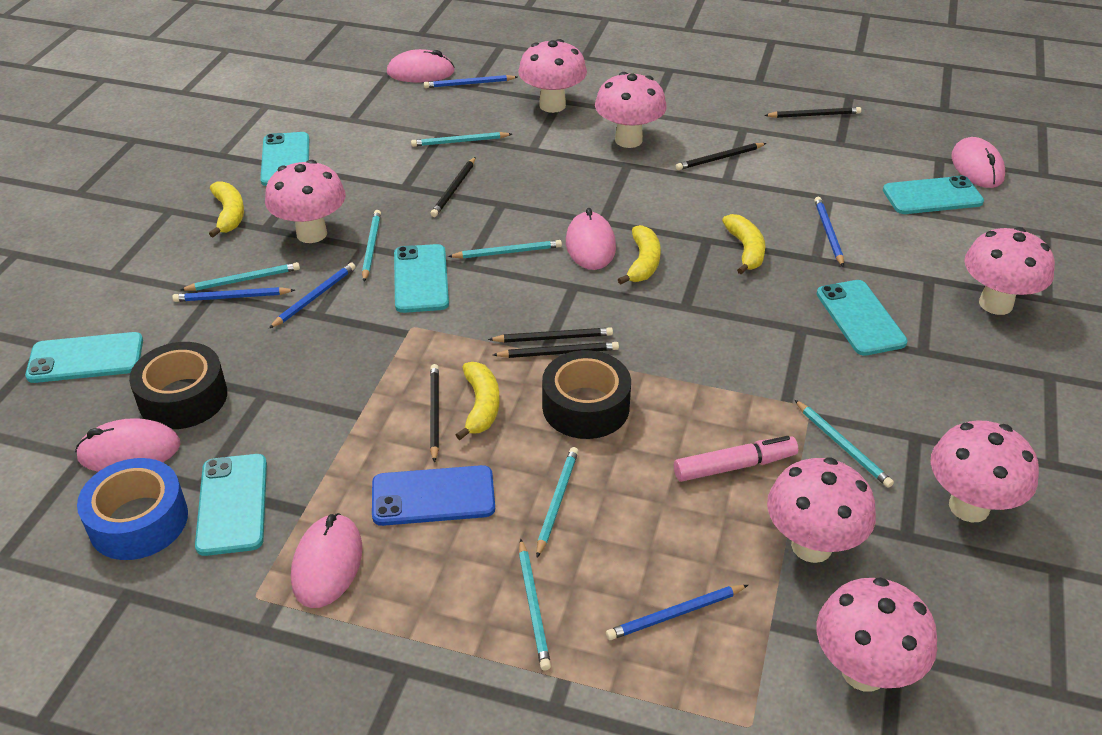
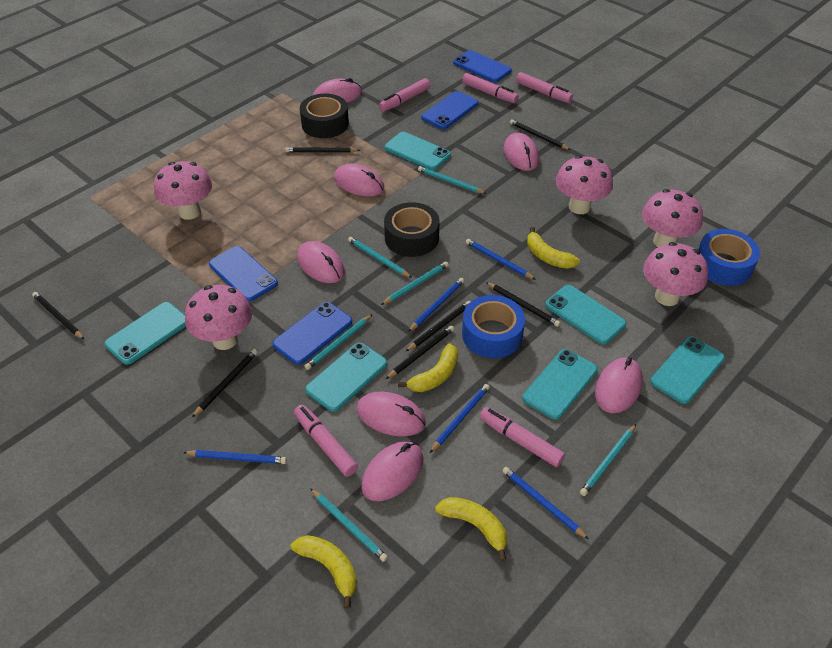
black pencil: [430,157,475,217] [430,364,439,463] [488,327,613,343] [493,342,619,358] [676,143,766,170] [764,107,861,118] = 6 -> [32,292,84,339] [192,349,258,418] [285,147,360,153] [386,325,454,379] [406,301,470,351] [486,282,561,327] [510,119,571,150] = 7
blue phone: [372,465,495,526] = 1 -> [209,246,278,302] [273,302,352,365] [421,91,478,129] [453,50,512,82] = 4
blue tape: [77,458,188,560] = 1 -> [462,295,525,358] [698,229,760,286] = 2
pink marker: [674,436,798,482] = 1 -> [294,404,358,477] [379,78,431,112] [462,73,519,103] [480,407,565,467] [516,72,573,103] = 5
pink mouse: [75,418,181,472] [291,513,362,608] [387,49,455,83] [566,208,616,270] [951,137,1005,188] = 5 -> [297,241,345,283] [313,78,362,102] [334,163,384,197] [356,392,426,436] [361,441,423,501] [504,133,539,171] [595,357,643,413] = 7
pink mushroom: [265,160,346,243] [518,39,587,113] [595,72,667,148] [767,457,876,563] [817,577,937,692] [930,420,1039,522] [964,227,1055,315] = 7 -> [154,161,212,220] [185,285,252,350] [556,155,613,214] [642,189,703,247] [643,242,708,306] = 5
turquoise pencil: [180,262,300,291] [362,210,381,282] [411,132,512,147] [448,240,562,259] [519,539,551,670] [536,447,579,558] [795,400,894,488] = 7 -> [305,314,372,370] [310,488,388,562] [348,237,412,278] [381,261,449,305] [418,166,487,194] [580,424,636,496] = 6

